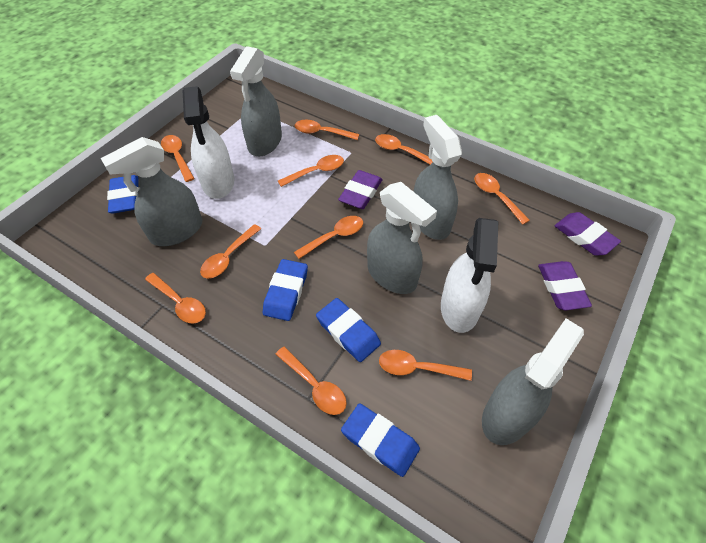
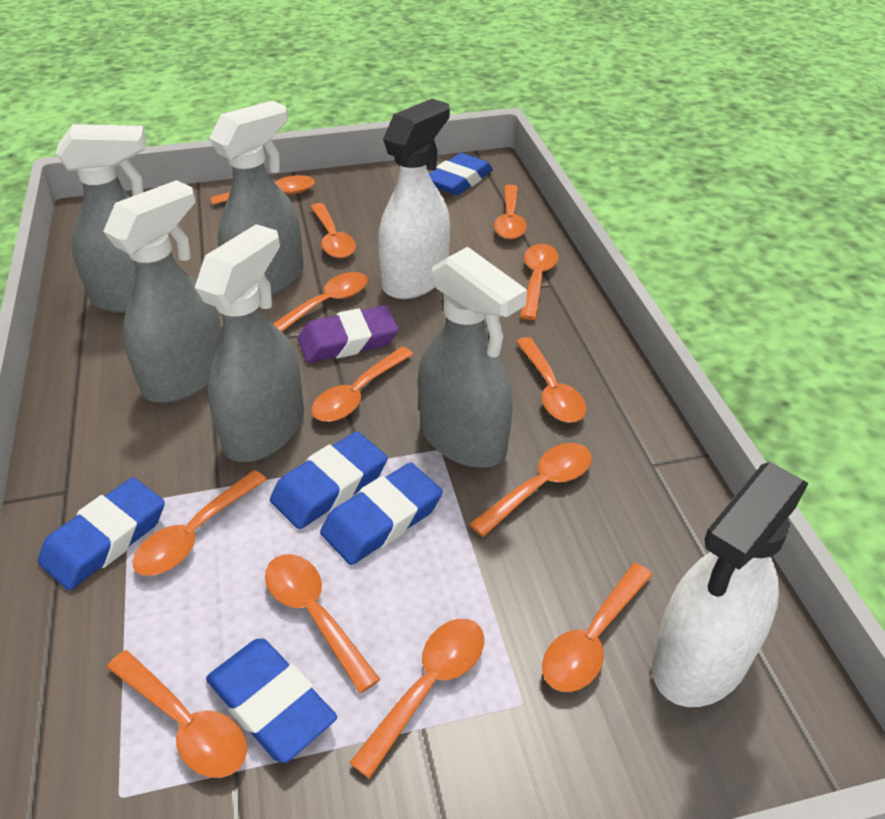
blue eraser: [107,175,139,213] [263,259,308,321] [316,298,381,362] [341,403,420,477] = 4 -> [38,477,165,590] [206,638,337,763] [270,432,388,529] [320,462,443,565] [429,153,493,195] = 5
orange spoon: [145,273,206,324] [161,135,195,182] [200,224,261,279] [276,346,347,415] [278,155,344,187] [294,216,363,259] [295,120,359,140] [375,134,432,165] [379,350,472,381] [474,173,530,225] = 10 -> [107,650,247,778] [132,470,267,576] [211,175,315,205] [265,554,380,693] [273,272,368,332] [311,203,356,258] [311,347,413,422] [349,619,484,779] [469,443,592,537] [494,185,527,239] [516,337,586,423] [520,244,558,320] [542,563,653,692] = 13
purple eraser: [338,170,383,209] [538,261,592,311] [555,212,621,256] = 3 -> [298,305,398,363] = 1

